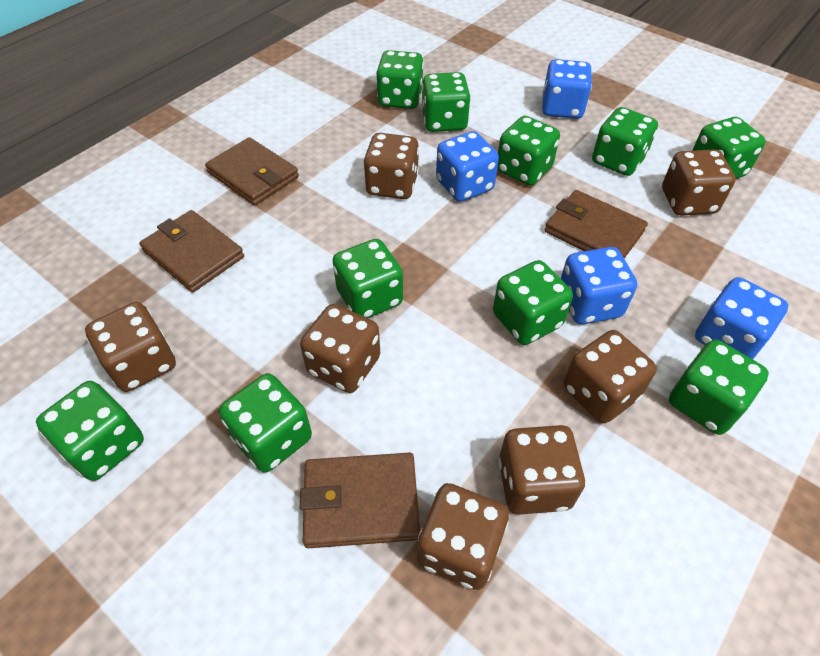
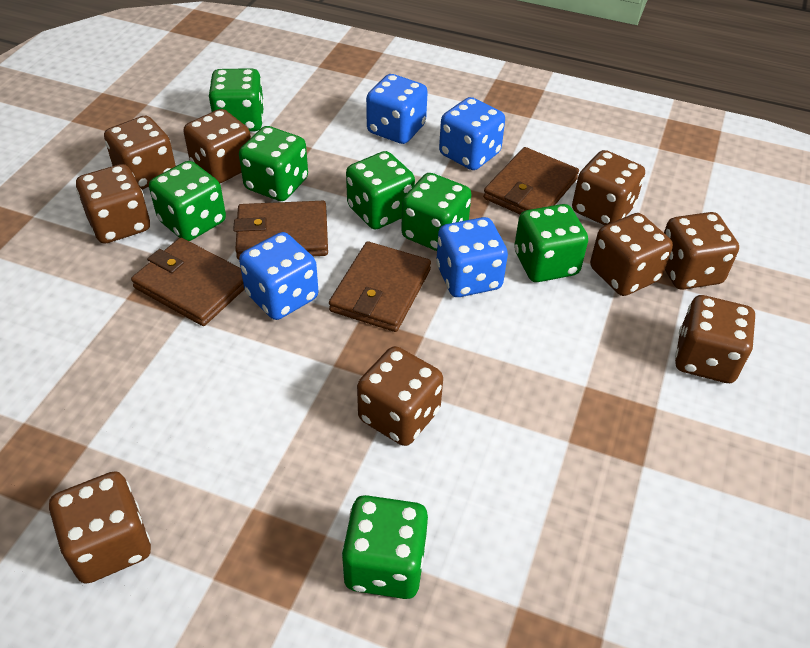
brown dice: [85,302,176,392] [300,304,380,393] [364,133,419,199] [418,483,509,590] [499,425,585,515] [564,330,657,423] [662,149,736,215] = 7 -> [49,471,151,584] [76,164,150,244] [104,116,176,190] [183,109,251,183] [357,346,443,446] [572,150,645,226] [590,213,673,296] [664,212,739,290] [675,295,755,383] = 9
green dice: [36,381,144,481] [219,373,312,473] [332,239,403,318] [376,50,424,109] [422,72,471,132] [493,260,573,345] [497,116,560,186] [592,107,658,176] [669,340,769,435] [692,117,766,179] = 10 -> [149,161,226,241] [209,68,264,131] [239,126,308,201] [341,495,428,599] [346,151,415,229] [401,173,471,251] [514,204,588,282] = 7

